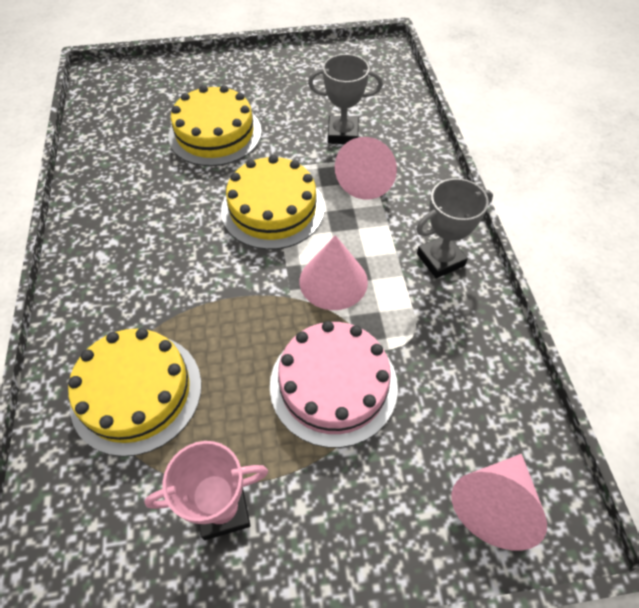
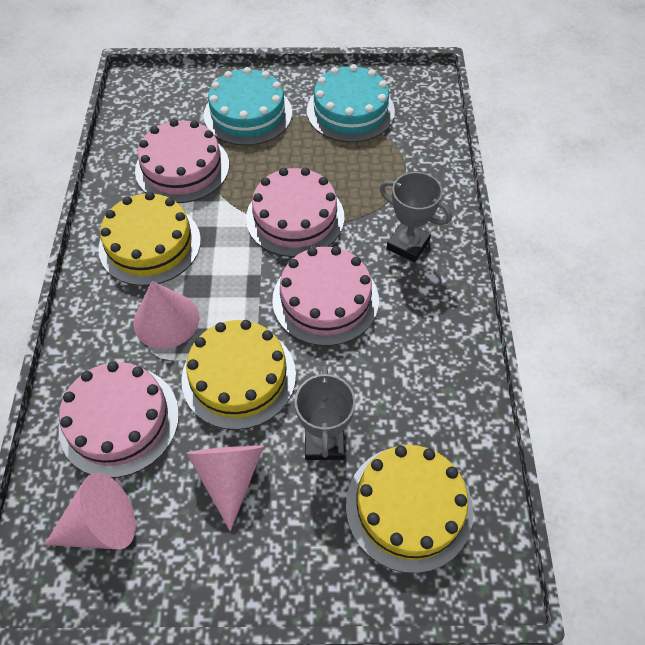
pink cake: [270,321,398,448] = 1 -> [59,362,179,478] [135,119,229,203] [246,168,345,257] [272,246,379,346] = 4
pink trophy: [144,441,268,540] = 1 -> none = 0
turquoise cake: none = 0 -> [204,67,292,146] [307,64,395,142] = 2

